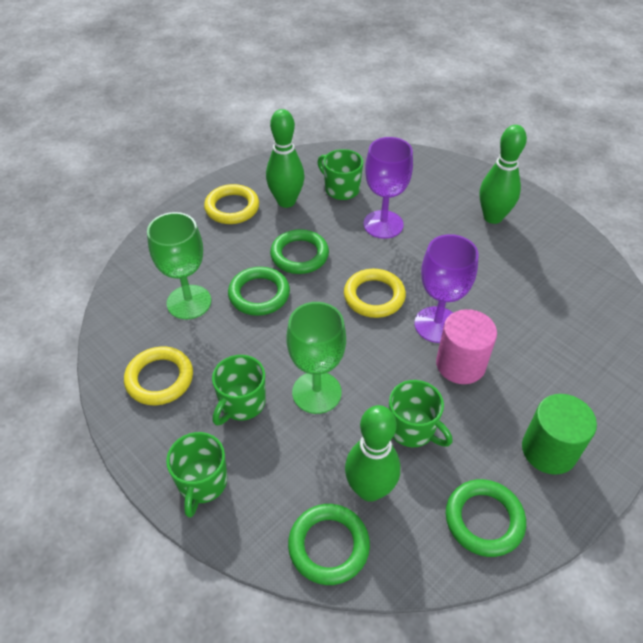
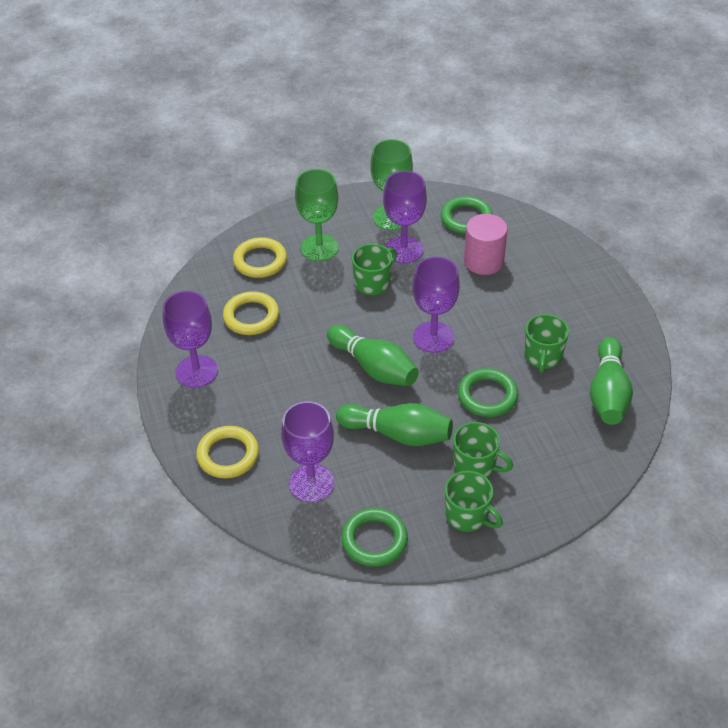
green cylinder: [522,394,597,475] = 1 -> none = 0
green ring: [228,267,290,316] [270,229,329,274] [288,504,370,585] [446,479,526,557] = 4 -> [341,508,408,567] [441,196,493,234] [458,368,518,417] = 3
purple goblet: [363,137,413,239] [414,234,479,343] = 2 -> [163,291,218,388] [281,401,334,502] [383,171,427,263] [413,257,460,353] = 4

